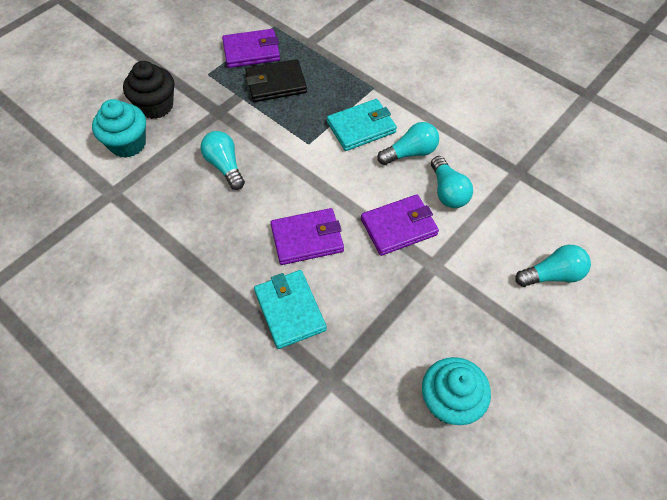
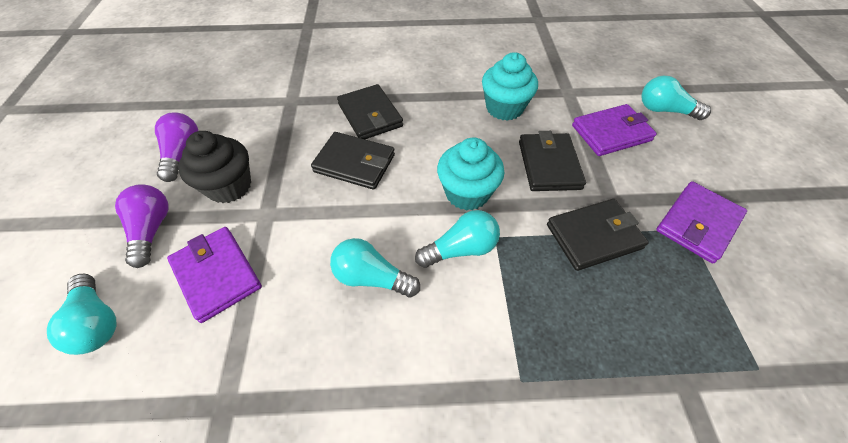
black wallet: [245,59,307,102] = 1 -> [311,132,395,190] [337,84,403,139] [519,131,586,191] [547,199,649,271] = 4
purple light bulb: none = 0 -> [115,184,168,268] [155,112,199,182] = 2
turquoise wallet: [254,270,327,349] [327,99,397,151] = 2 -> none = 0

